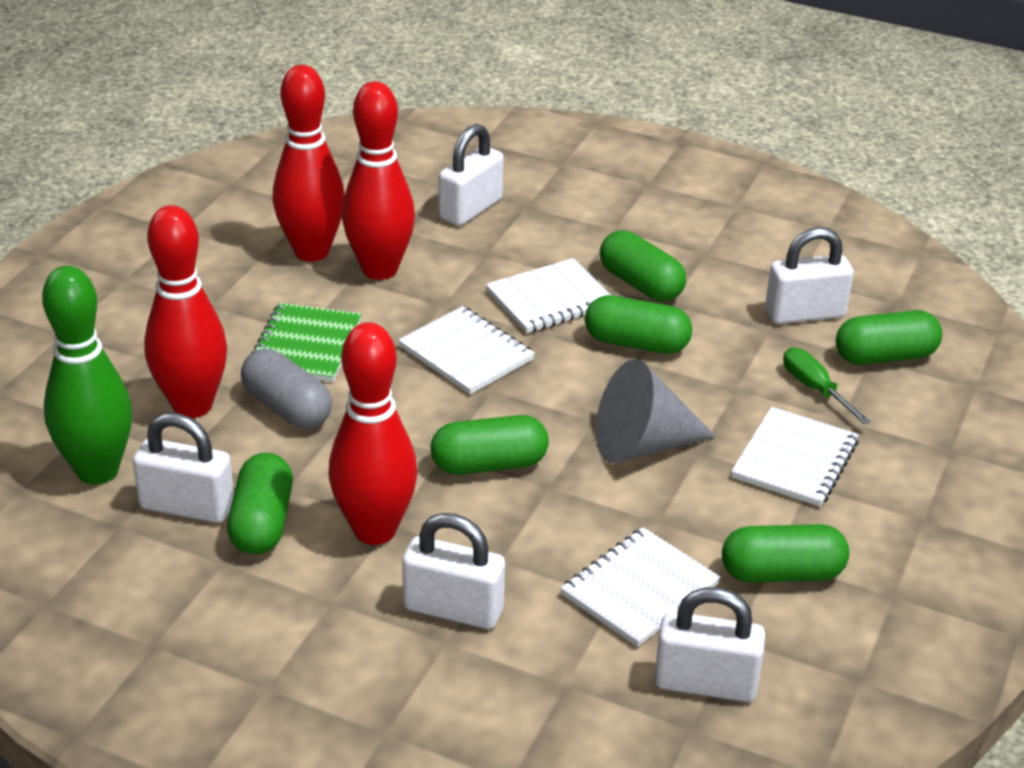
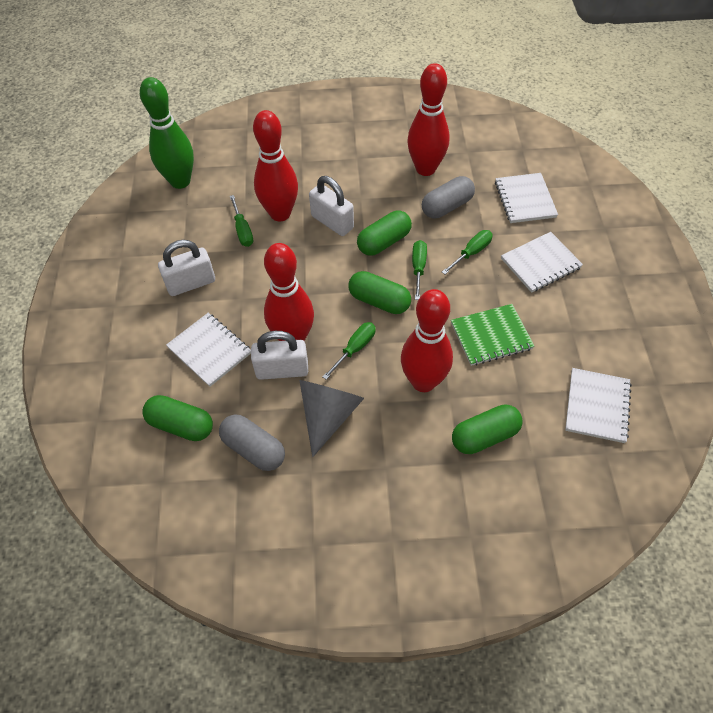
green capsule: [227,453,293,554] [431,415,549,475] [585,295,692,354] [600,230,686,301] [722,524,849,583] [836,310,942,365] = 6 -> [142,395,213,441] [348,271,411,314] [357,211,412,256] [452,404,523,454] = 4
green screwdriver: [783,347,870,424] = 1 -> [230,195,253,247] [323,322,376,380] [412,240,427,300] [442,230,493,274] = 4
grey capsule: [241,349,332,429] = 1 -> [219,414,285,471] [422,176,475,218] = 2
white padlock: [133,413,234,523] [402,513,505,629] [439,124,504,226] [654,587,765,702] [765,227,854,324] = 5 -> [158,240,215,296] [251,331,308,380] [309,176,354,236] = 3

